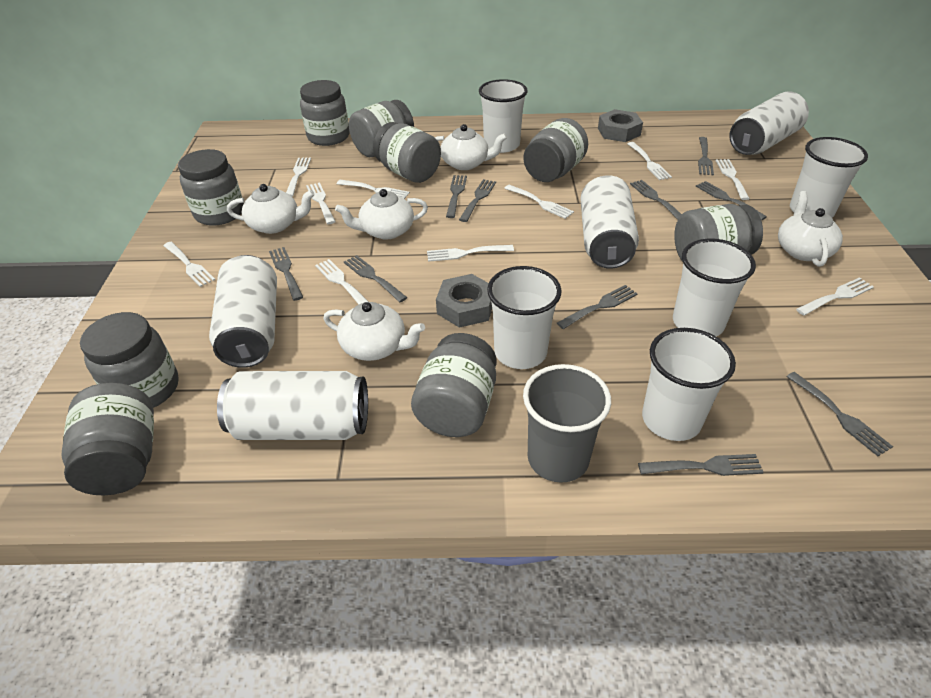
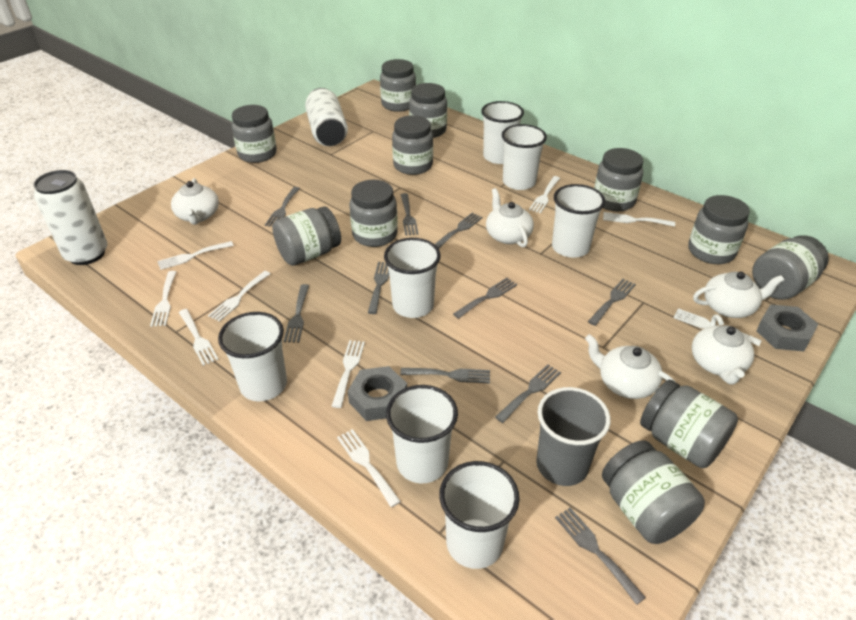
grey jar: [61,383,154,495] [80,312,179,408] [178,149,244,226] [300,80,349,146] [349,100,414,157] [373,122,441,183] [411,333,497,437] [523,118,588,182] [674,204,763,262] = 9 -> [232,105,277,163] [272,207,341,266] [349,180,398,247] [380,59,416,112] [392,115,433,175] [409,83,447,138] [594,148,643,211] [602,440,705,544] [640,380,738,468] [688,195,750,264] [752,235,829,300] = 11
white can: [209,255,277,368] [217,371,368,440] [581,175,639,269] [729,91,809,155] = 4 -> [33,170,107,265] [305,88,348,146] = 2
white cup: [479,79,528,153] [487,266,562,369] [642,328,736,441] [673,239,756,336] [790,137,868,218] = 5 -> [218,312,287,401] [384,238,441,318] [386,385,458,483] [439,461,520,569] [481,101,524,164] [502,124,547,190] [552,184,605,258] = 7
white fork: [163,242,215,287] [286,158,311,197] [306,182,336,224] [315,259,368,304] [337,180,410,199] [427,245,514,262] [504,185,574,219] [627,142,672,180] [716,159,750,200] [796,277,874,316] = 10 -> [150,271,176,327] [157,241,234,270] [179,309,219,366] [208,271,271,322] [332,340,365,408] [337,429,401,507] [529,176,560,213] [603,212,675,227] [673,308,762,346] = 9

